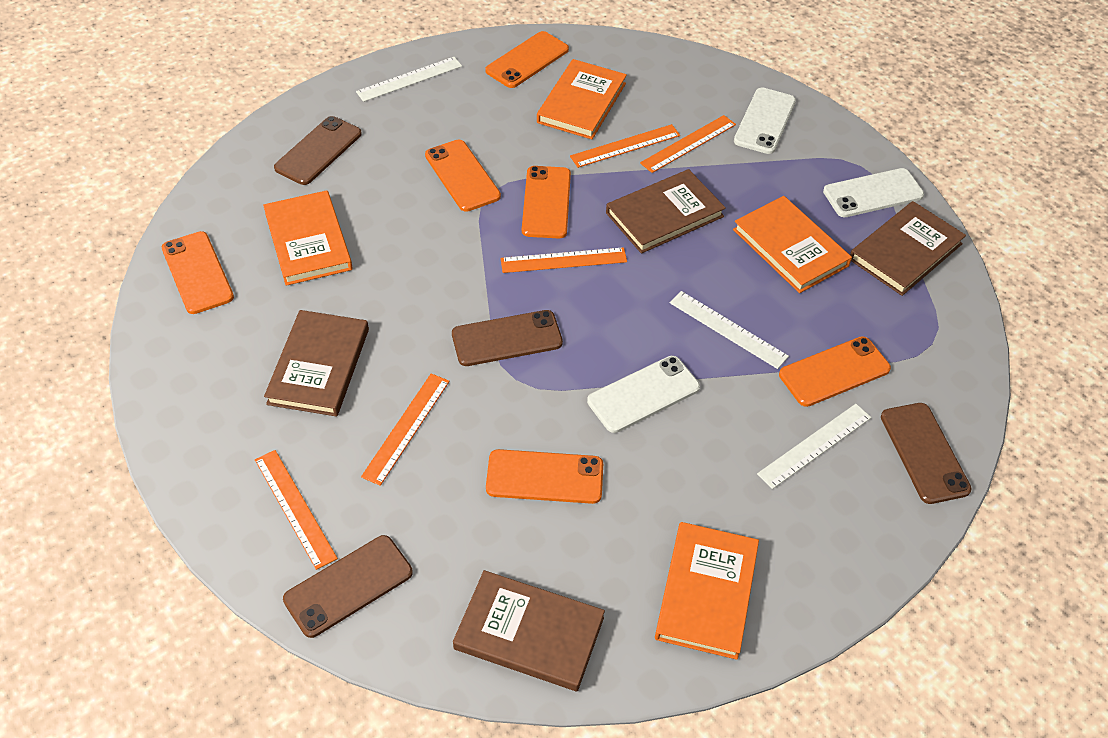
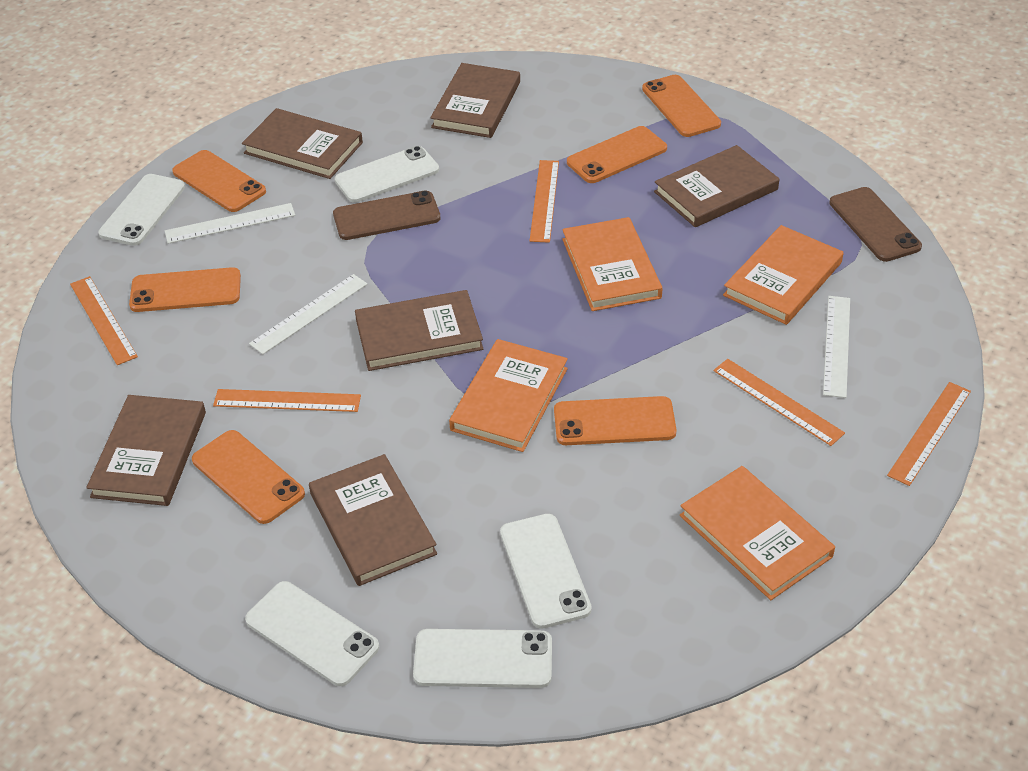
brown book: [264,310,369,417] [453,570,605,691] [606,169,726,254] [850,201,966,296] = 4 -> [86,395,206,506] [242,108,363,179] [309,454,437,586] [355,290,483,371] [430,63,520,138] [654,145,779,227] = 6
brown phone: [274,116,362,185] [283,535,413,638] [452,310,563,366] [881,403,972,504] = 4 -> [333,191,441,240] [829,187,922,262] = 2
white phone: [587,356,700,433] [734,88,796,154] [823,168,924,217] = 3 -> [98,174,185,246] [245,581,379,686] [335,146,439,203] [413,629,552,688] [500,514,592,629] = 5

